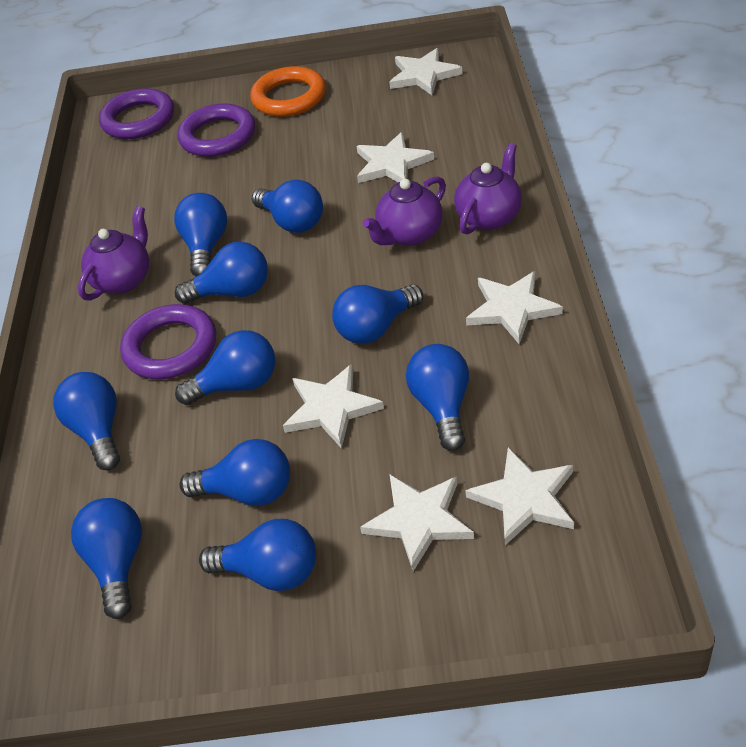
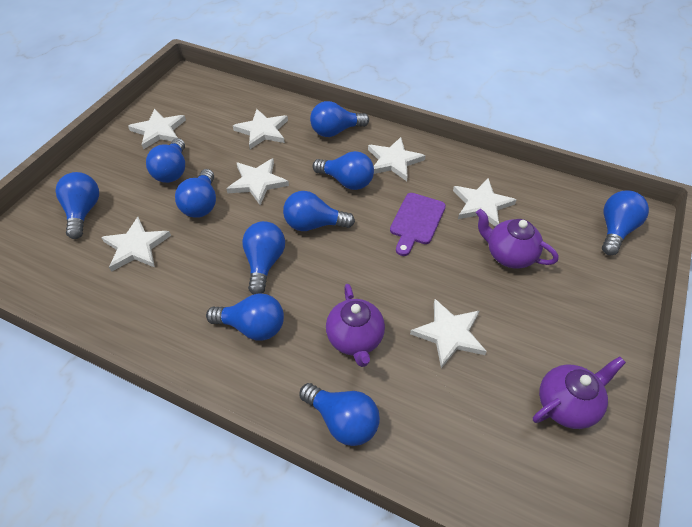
orange ring: [250,66,326,117] = 1 -> none = 0
purple cutting board: none = 0 -> [390,193,446,256] = 1
purple ring: [99,88,174,139] [120,304,216,379] [178,103,255,157] = 3 -> none = 0
white star: [283,364,384,449] [356,132,434,183] [360,475,474,571] [389,48,462,95] [465,447,574,545] [466,271,563,344] = 6 -> [101,217,171,272] [128,109,186,150] [227,158,289,205] [233,109,288,149] [368,137,426,181] [410,299,487,368] [453,178,516,227] = 7

